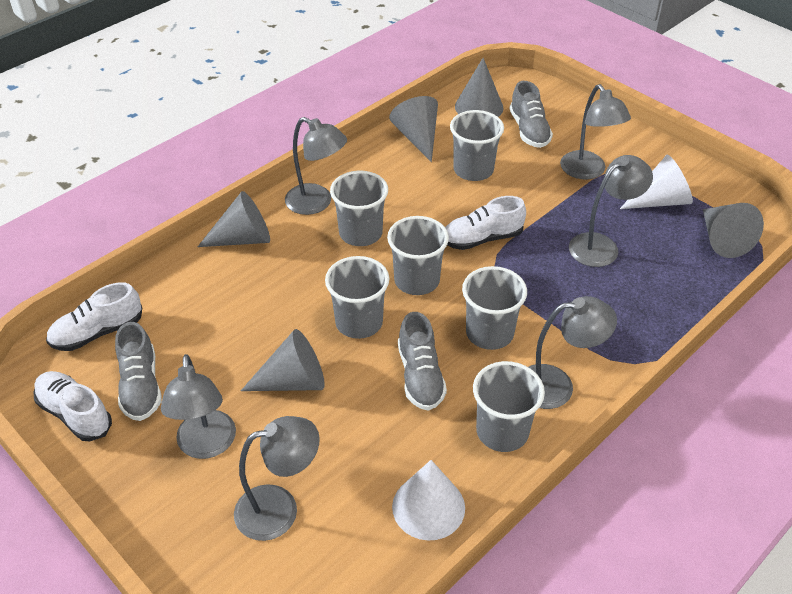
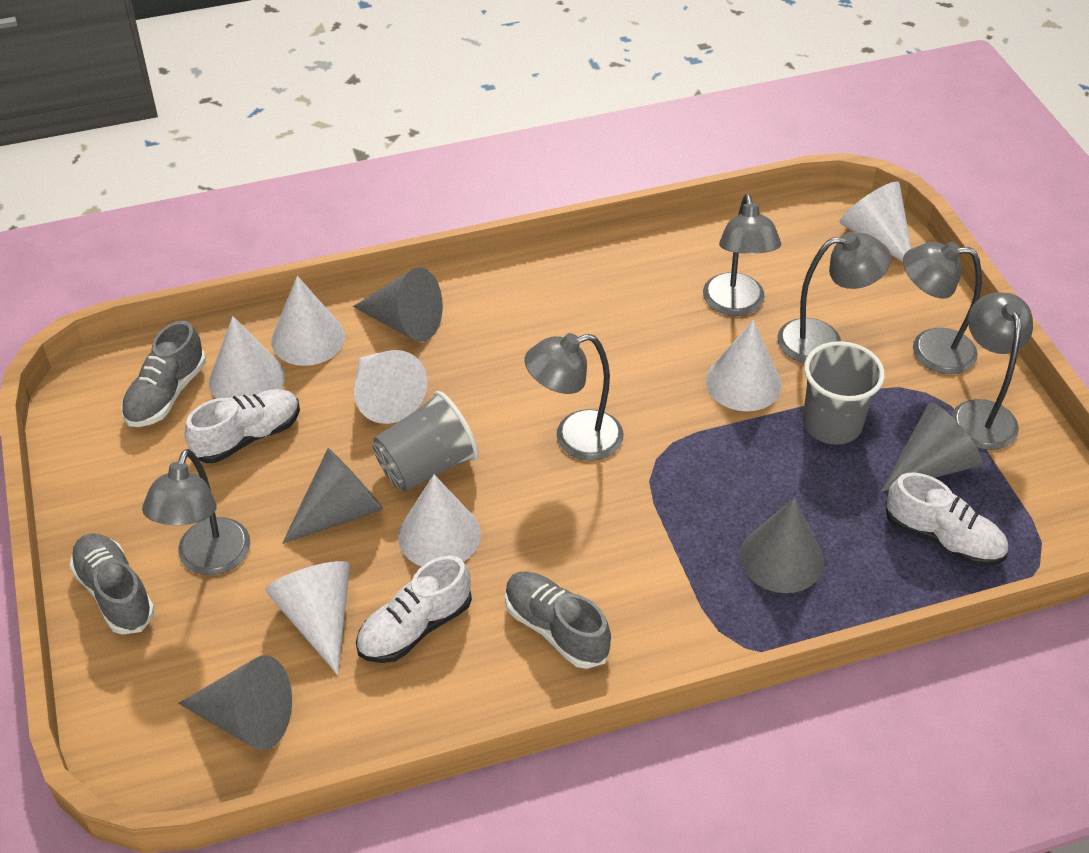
grey cup: [325,256,389,339] [330,171,388,246] [387,216,449,295] [450,110,504,181] [462,266,527,350] [473,361,545,452] = 6 -> [373,391,479,492] [803,341,885,445] = 2
white cone: [392,460,465,541] [620,155,693,209] = 2 -> [209,316,285,399] [265,561,350,675] [271,276,345,366] [354,350,427,424] [398,475,481,566] [706,320,782,411] [840,181,911,262] = 7

